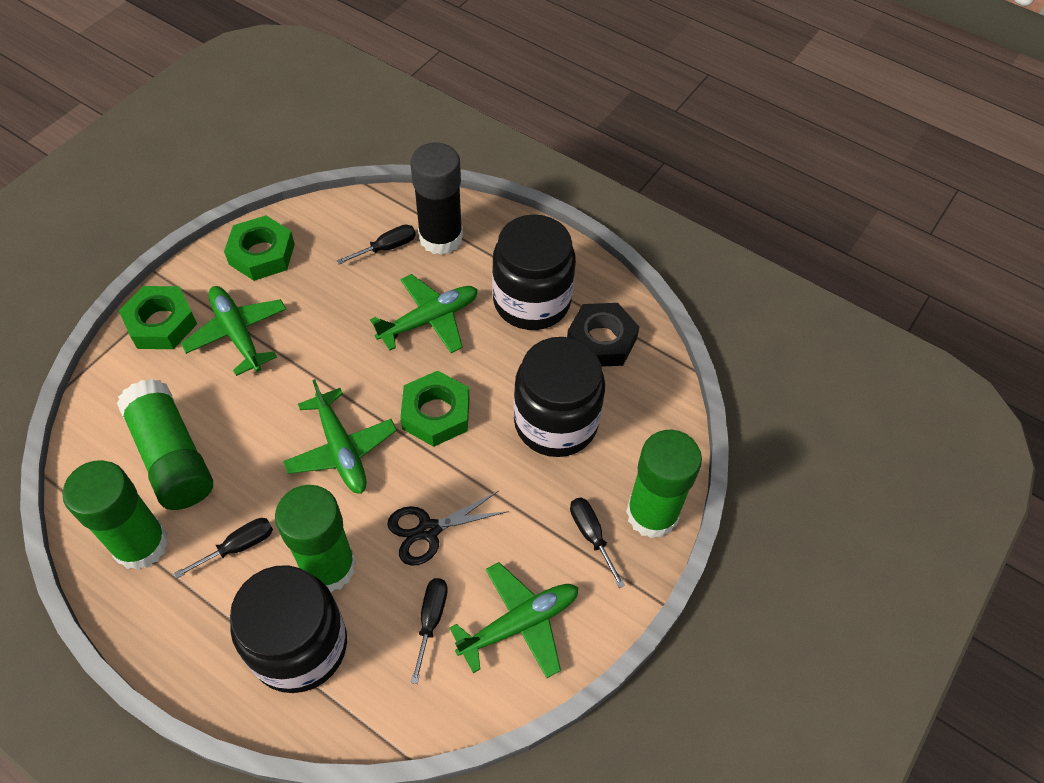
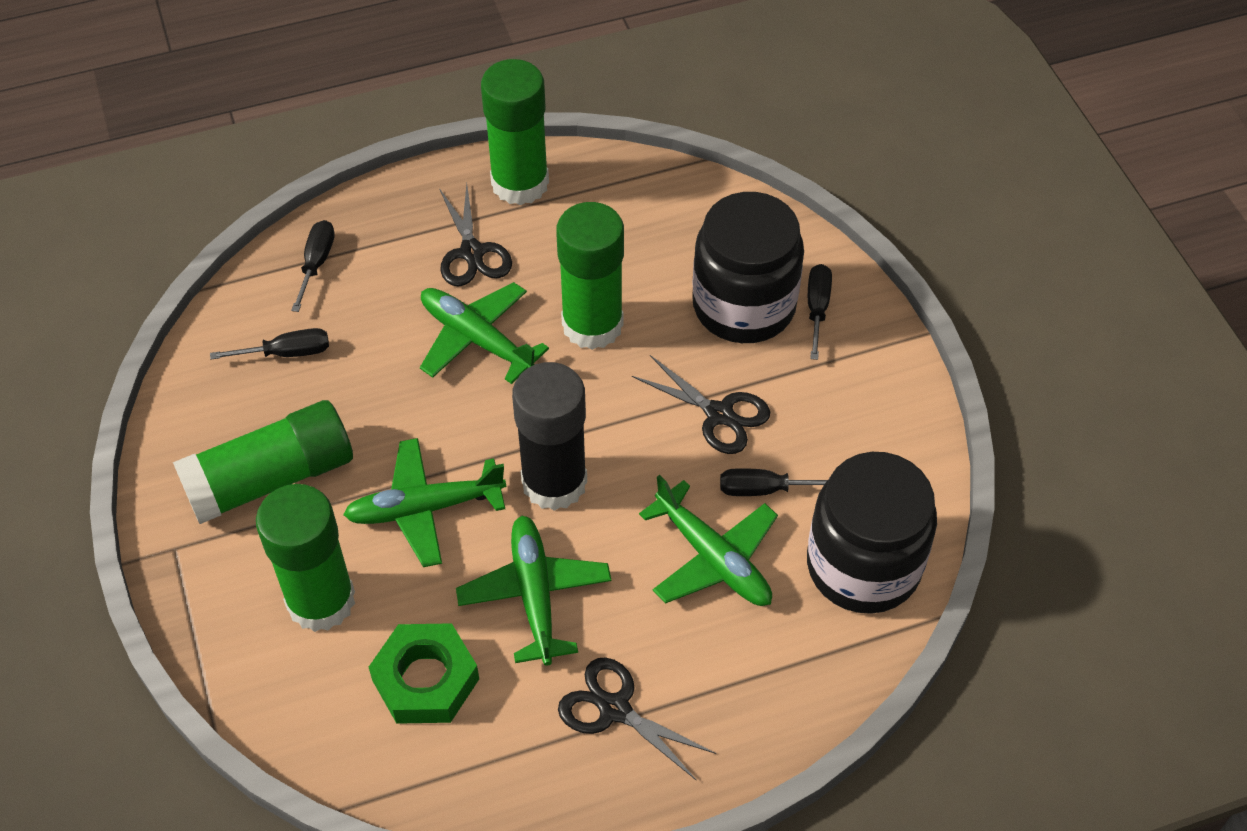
black jar: [230,565,347,693] [492,214,576,330] [514,337,605,457] = 3 -> [692,192,804,343] [807,452,937,614] = 2
black nut: [567,303,639,367] = 1 -> none = 0
black scissors: [387,491,509,566] = 1 -> [439,183,512,287] [558,658,716,781] [632,355,770,454] = 3
green nut: [119,286,197,349] [224,215,295,281] [400,371,470,447] = 3 -> [369,623,479,724] = 1

